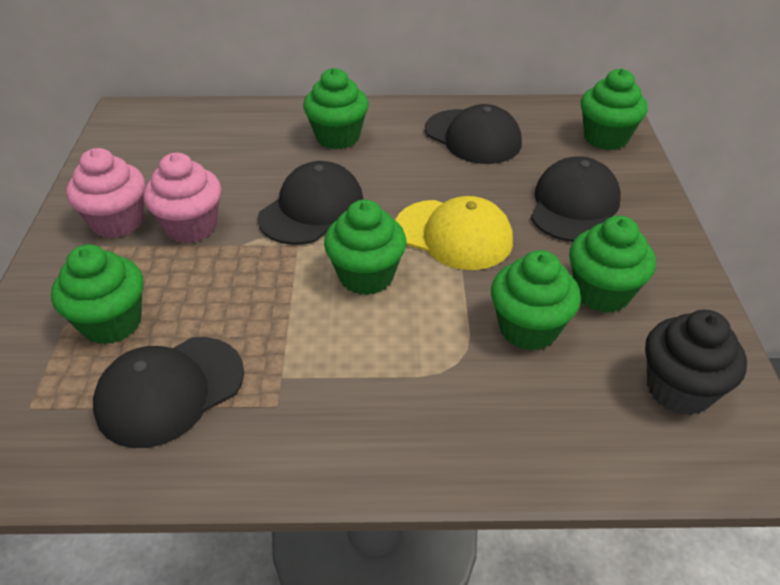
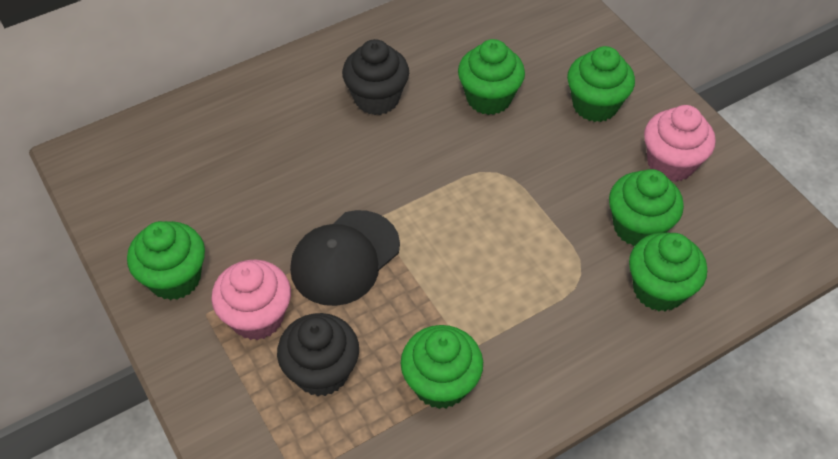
black cap: [93,337,244,448] [258,161,363,245] [425,104,522,164] [531,156,621,242] = 4 -> [290,210,400,306] = 1
black cupcake: [645,310,747,415] = 1 -> [277,313,359,396] [342,39,409,115] = 2
yellow cap: [395,196,513,270] = 1 -> none = 0

